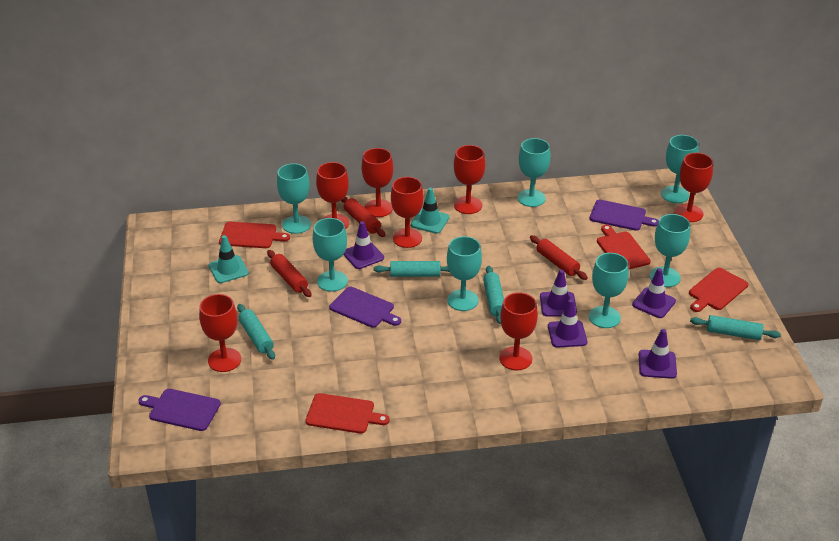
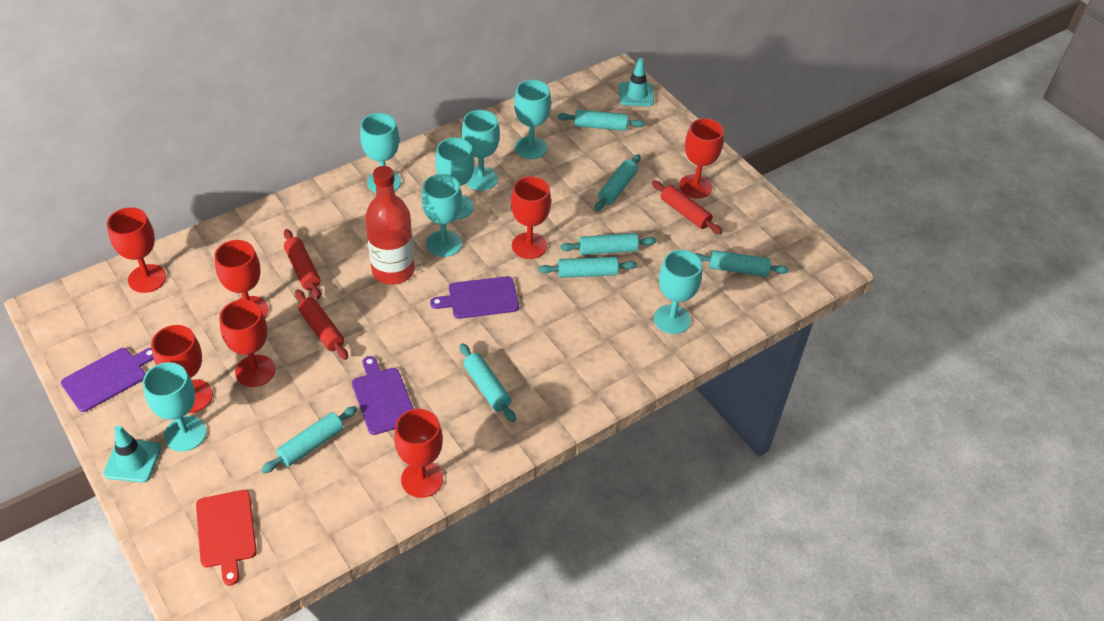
purple traffic cone: [343,221,384,269] [540,270,577,316] [548,299,587,348] [632,268,676,318] [639,329,677,379] = 5 -> none = 0
red bottle: none = 0 -> [365,166,415,285] = 1
red cutting board: [219,222,290,248] [306,393,389,434] [597,225,651,269] [689,268,748,312] = 4 -> [196,490,257,586] = 1
turquoise rolling pin: [237,304,275,360] [374,261,449,277] [483,266,504,324] [690,315,781,340] = 4 -> [261,406,357,473] [460,343,516,422] [539,257,637,278] [557,110,645,131] [560,233,656,255] [595,154,640,211] [695,250,789,277] = 7

